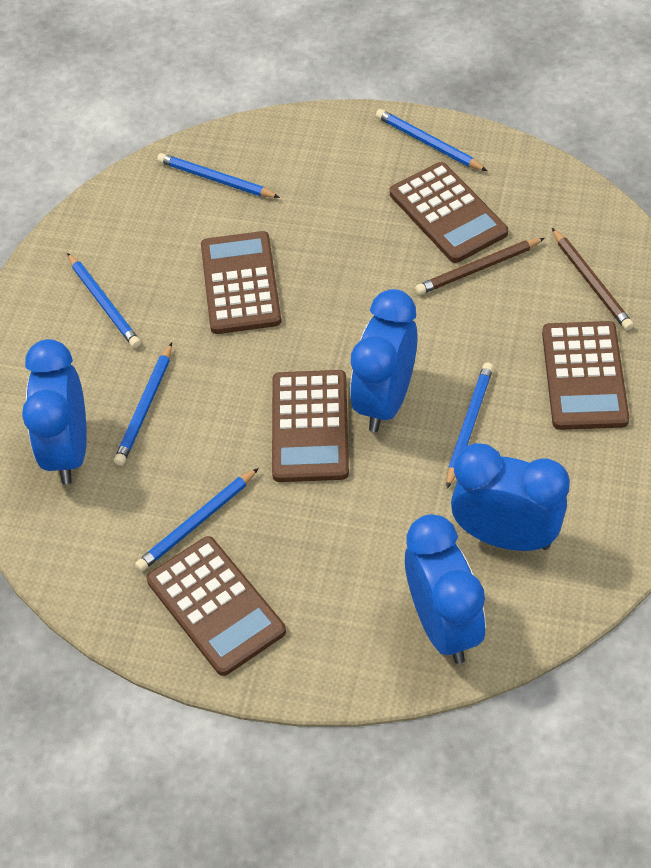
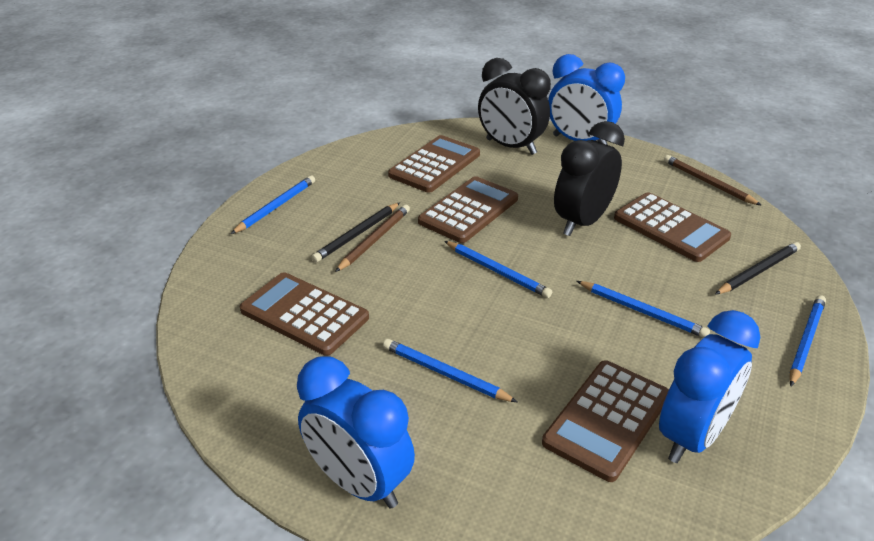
black clock: none = 0 -> [478,58,551,155] [554,121,625,236] = 2
black pencil: none = 0 -> [312,202,400,262] [715,242,801,294] = 2
blue clock: [22,339,87,484] [350,289,418,432] [405,514,486,664] [451,443,570,551] = 4 -> [297,356,415,509] [548,54,625,145] [659,310,760,463] = 3
blue pencil: [67,253,141,348] [114,343,172,466] [135,468,259,572] [157,153,280,198] [376,109,487,171] [446,362,493,489] = 6 -> [231,175,315,234] [383,339,517,402] [444,241,552,298] [577,281,710,338] [790,295,826,387] = 5

